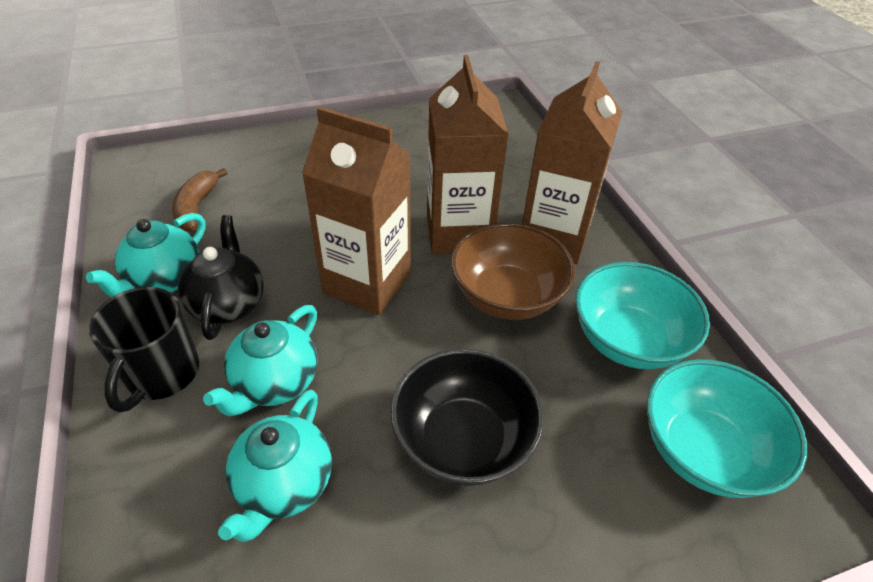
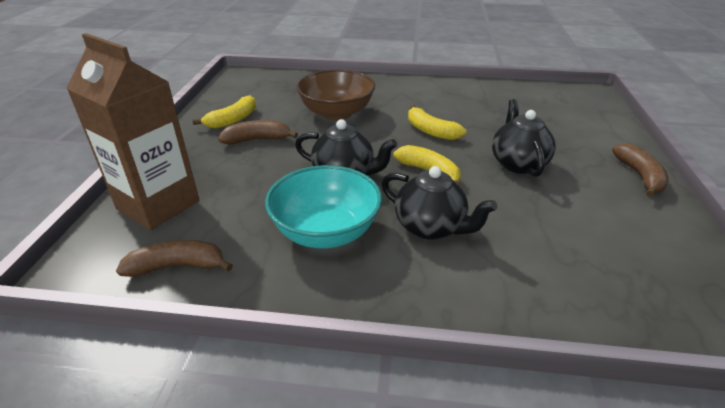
black bowl: [390,349,544,486] = 1 -> none = 0
black mug: [89,287,199,413] = 1 -> none = 0
black teapot: [178,215,264,340] = 1 -> [295,119,397,176] [381,166,497,240] [492,99,556,177] = 3
brown banana: [172,168,228,232] = 1 -> [116,240,233,277] [218,120,298,145] [612,143,669,197] = 3
brown carton: [302,106,411,315] [427,55,509,254] [522,62,622,264] = 3 -> [66,33,199,230] = 1
turquoise bowl: [575,262,710,369] [647,359,807,498] = 2 -> [265,165,382,248] = 1
turquoise teapot: [86,213,206,297] [203,305,317,416] [218,389,332,542] = 3 -> none = 0
yellow banana: none = 0 -> [193,95,256,129] [393,145,461,187] [408,105,466,140] = 3

